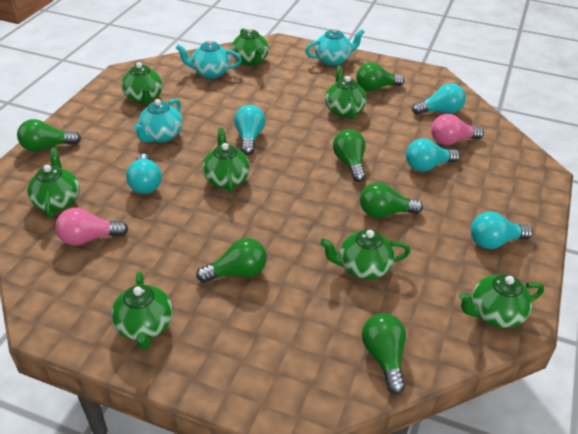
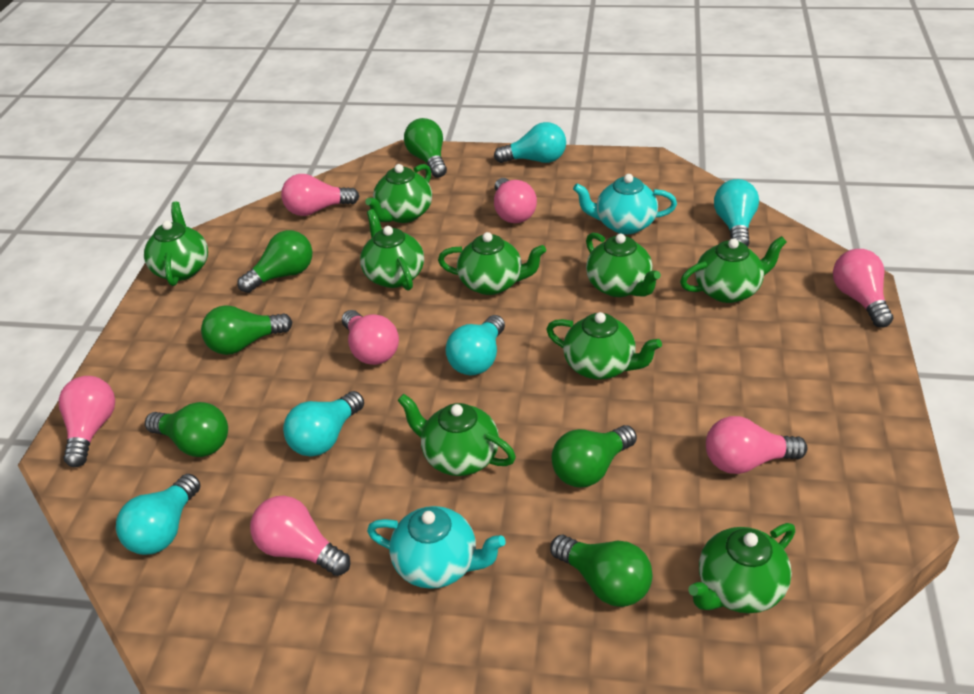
green teapot: [27,148,80,218] [111,272,173,350] [121,62,163,104] [203,128,250,193] [231,27,269,66] [320,229,411,280] [325,66,367,120] [459,274,544,328] = 8 -> [144,201,208,286] [360,209,424,291] [365,164,432,223] [397,394,516,476] [438,232,546,295] [546,312,662,380] [586,233,661,297] [680,236,787,303] [688,523,795,613] = 9
pink light bulb: [55,208,128,246] [431,114,484,145] = 2 -> [59,376,115,467] [250,496,350,576] [281,174,359,216] [342,310,399,365] [494,178,537,223] [706,416,807,474] [833,249,893,327] = 7
turquoise teapot: [133,99,183,142] [176,39,242,79] [305,27,365,66] = 3 -> [367,506,506,589] [573,174,677,234] = 2

